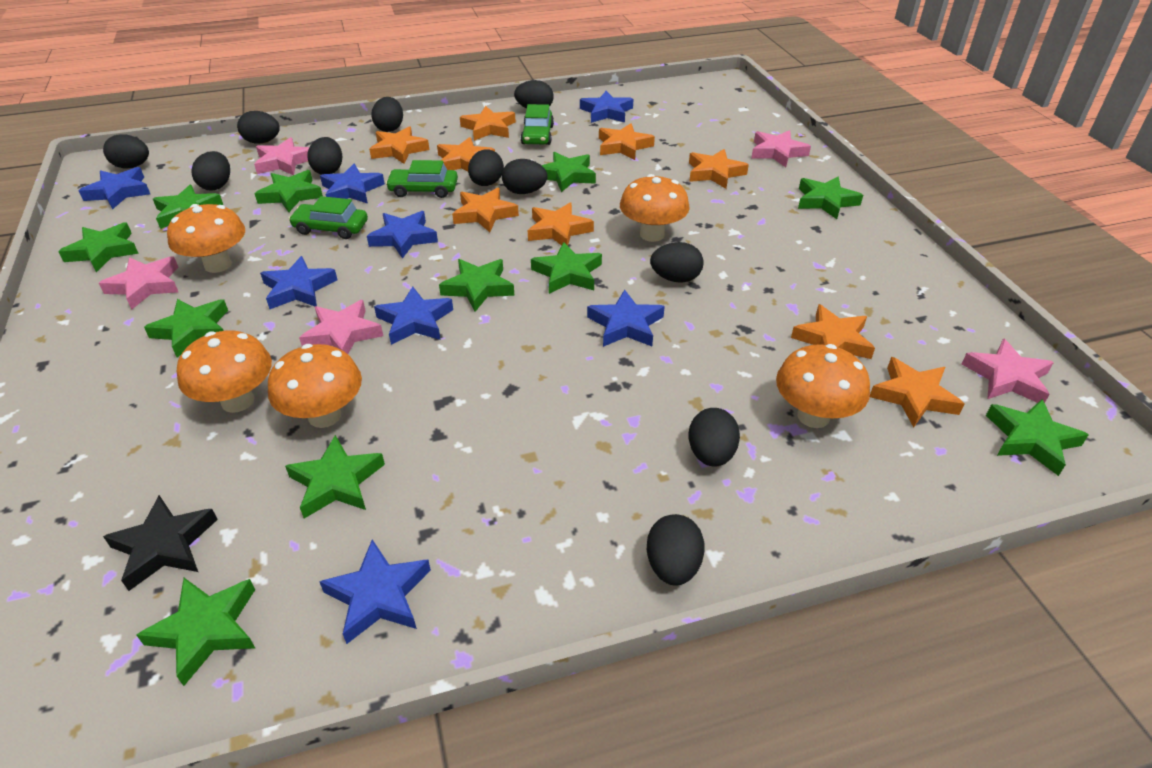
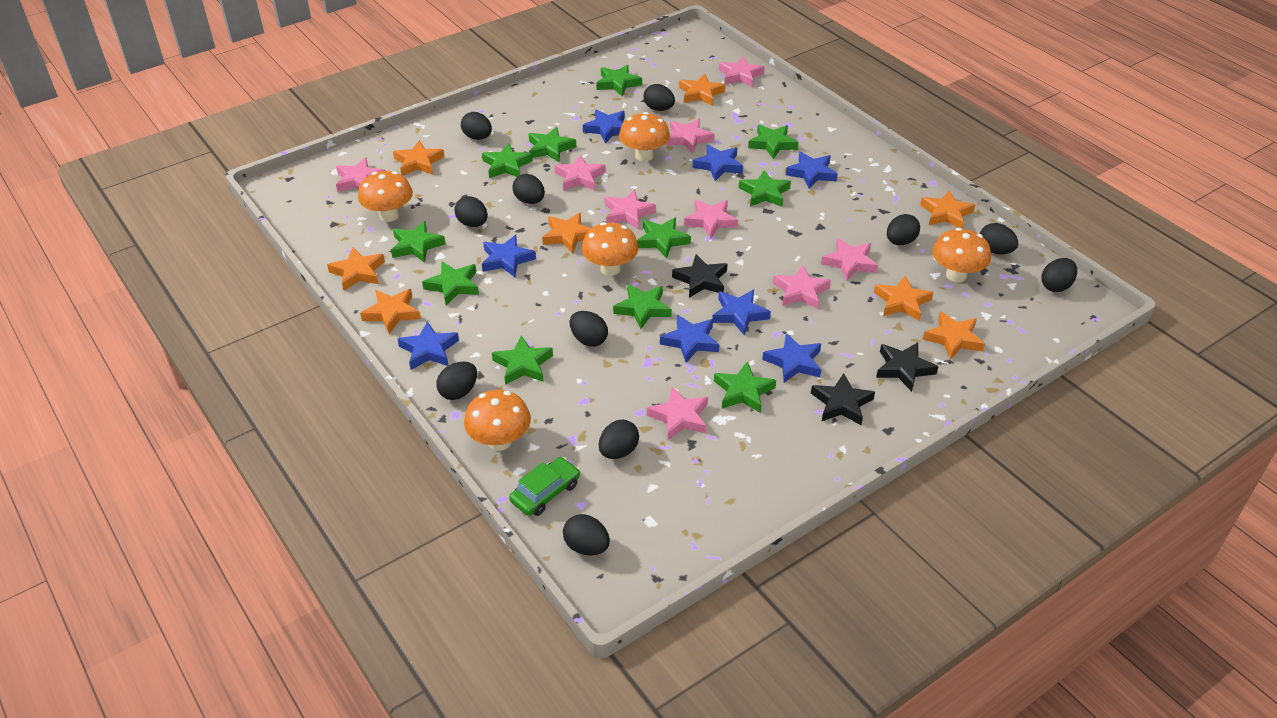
black star: [103,495,218,591] = 1 -> [672,254,727,298] [811,373,875,425] [876,342,939,392] = 3
green car: [289,196,368,239] [386,160,458,198] [521,104,554,145] = 3 -> [509,457,580,516] = 1
orange star: [369,126,429,164] [437,137,495,171] [452,188,519,232] [460,106,516,141] [528,202,594,246] [599,123,655,160] [689,149,749,189] [791,304,875,359] [870,357,964,427] = 9 -> [327,248,385,291] [360,289,421,334] [393,140,444,176] [542,212,591,253] [679,74,726,106] [874,276,934,321] [920,190,975,229] [923,311,985,360] = 8
pink star: [99,256,179,310] [254,137,309,175] [299,300,383,354] [751,130,811,167] [962,338,1054,403] = 5 -> [336,157,386,192] [554,155,606,191] [605,190,656,230] [647,387,708,440] [666,119,714,153] [684,199,738,239] [719,56,765,87] [773,265,831,309] [821,238,878,281] = 9

